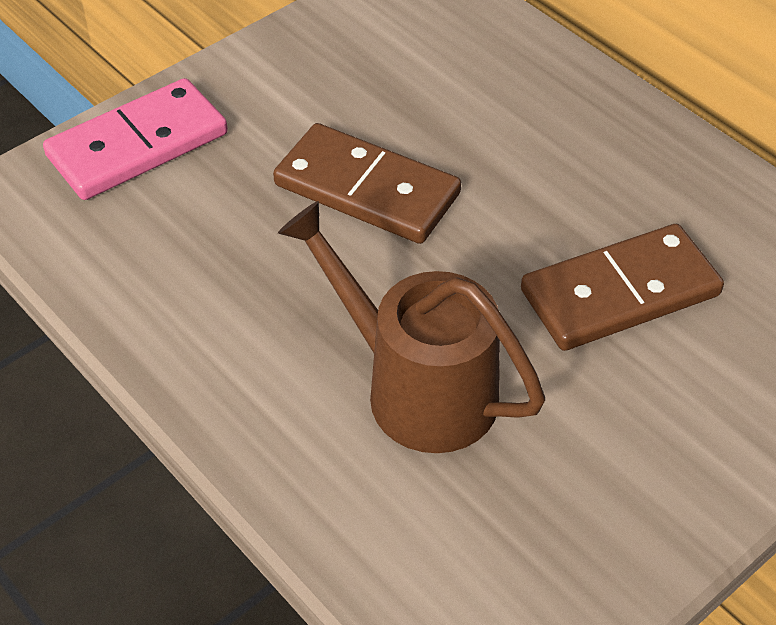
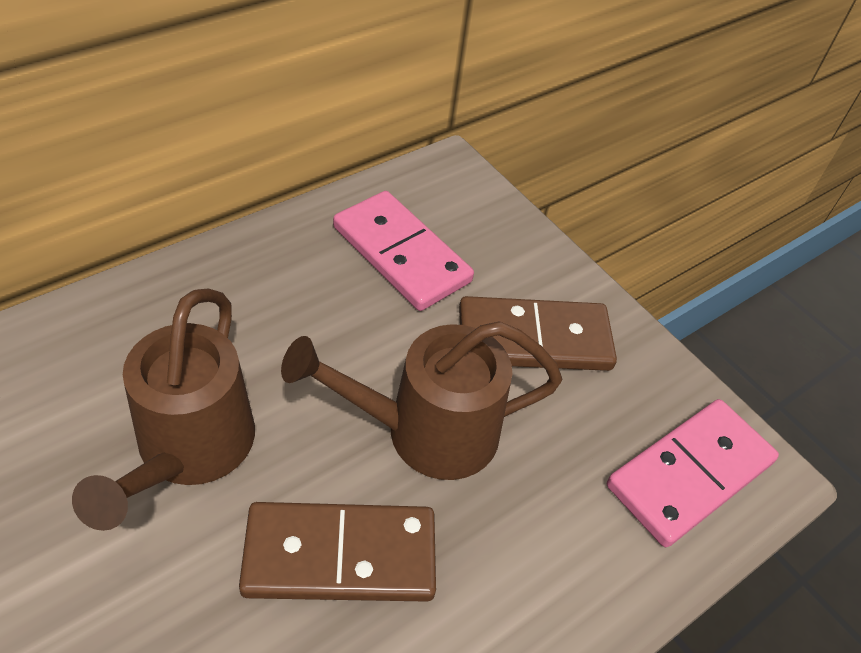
brown watering can: [278,201,545,453] = 1 -> [72,289,255,531] [281,321,563,480] = 2
pink domino: [43,78,228,200] = 1 -> [333,191,474,311] [607,399,779,547] = 2

